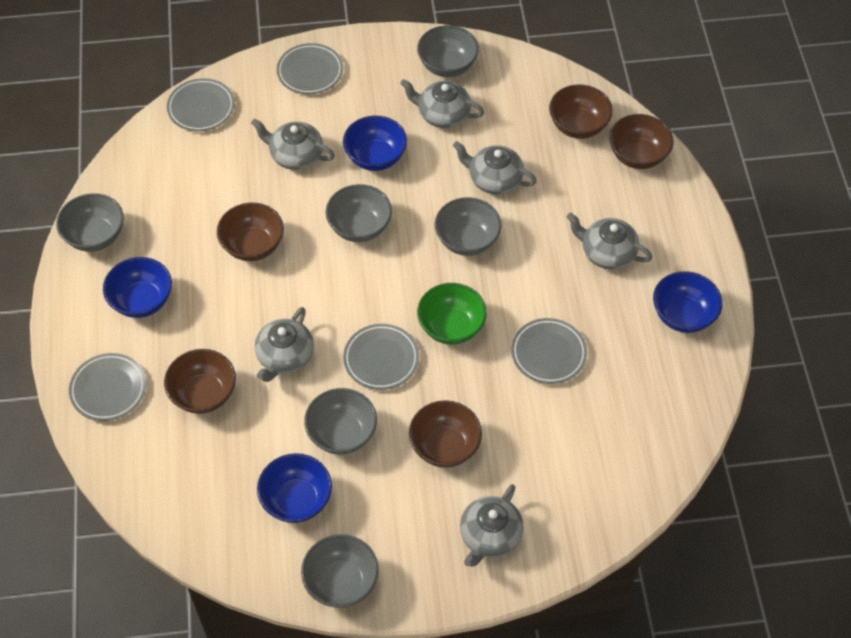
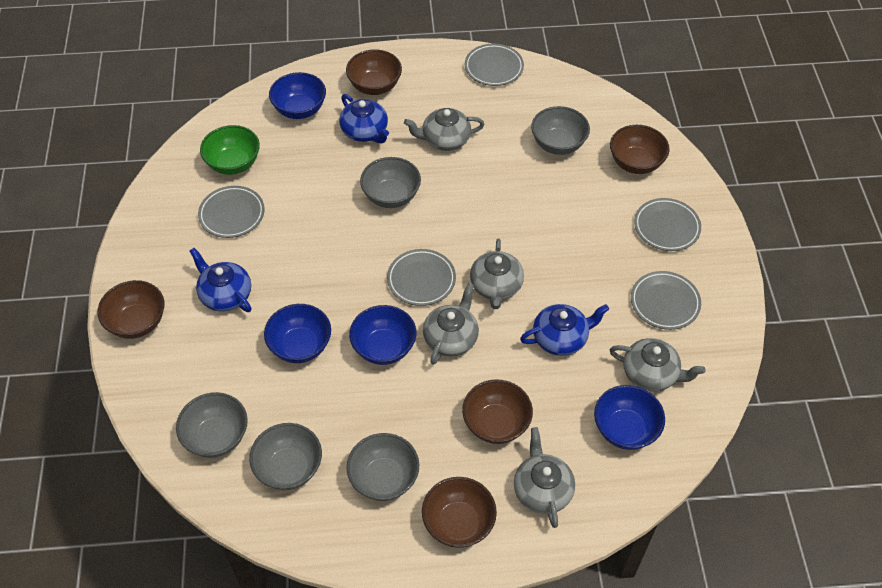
blue teapot: none = 0 -> [190,248,251,312] [339,94,389,144] [520,304,609,356] = 3
grey bowl: [56,193,124,252] [301,534,378,608] [304,388,377,455] [326,184,392,242] [417,25,479,77] [435,197,502,256] = 6 -> [176,392,248,458] [249,423,322,490] [347,433,419,501] [360,157,421,208] [531,106,590,155] = 5
grey teapot: [251,118,335,170] [255,307,314,382] [400,79,484,128] [453,141,537,195] [460,484,524,567] [566,212,652,270] = 6 -> [404,108,485,151] [423,283,479,365] [470,239,524,309] [514,427,575,528] [610,338,705,392] = 5

